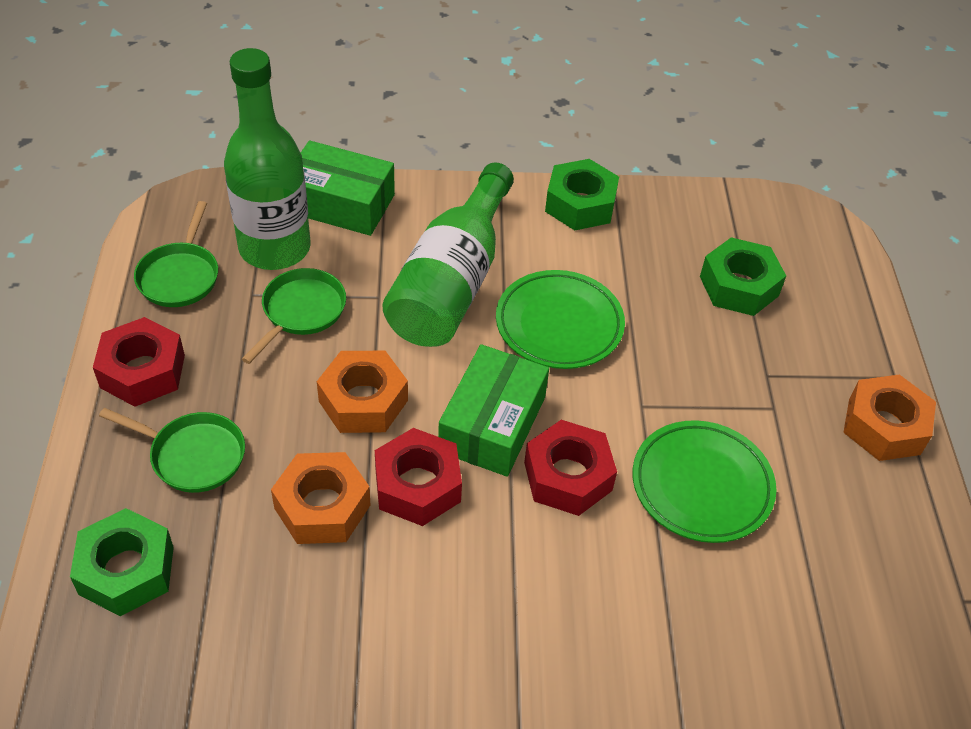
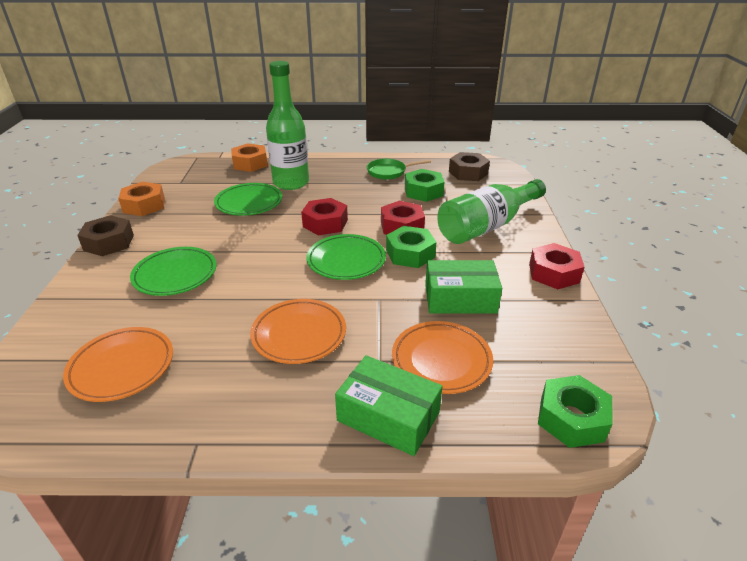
brown nut: none = 0 -> [77,215,134,256] [449,152,490,181] = 2
green pan: [99,408,245,493] [134,201,218,307] [242,268,346,364] = 3 -> [367,159,431,180] = 1
green plate: [496,270,625,369] [632,420,777,543] = 2 -> [130,247,216,296] [214,183,282,216] [306,234,386,280] = 3
orange nut: [271,452,370,544] [317,351,408,433] [843,374,936,461] = 3 -> [118,182,165,216] [231,143,268,172] = 2
orange plate: none = 0 -> [63,327,173,402] [250,299,346,364] [392,321,493,394] = 3

